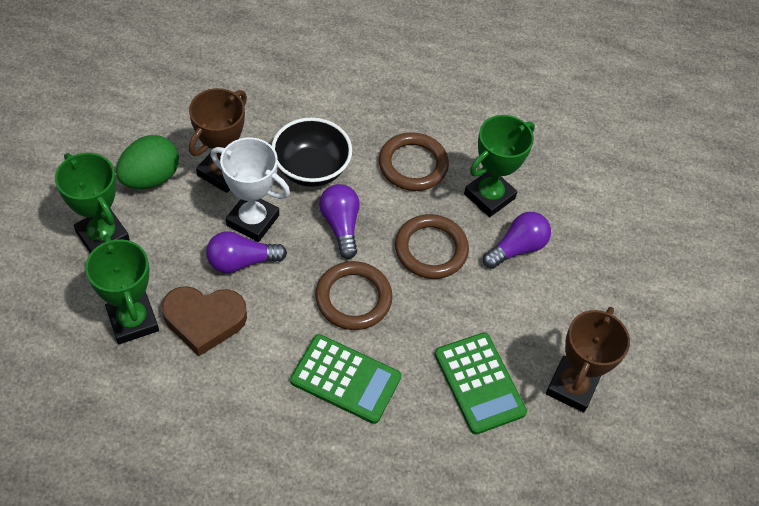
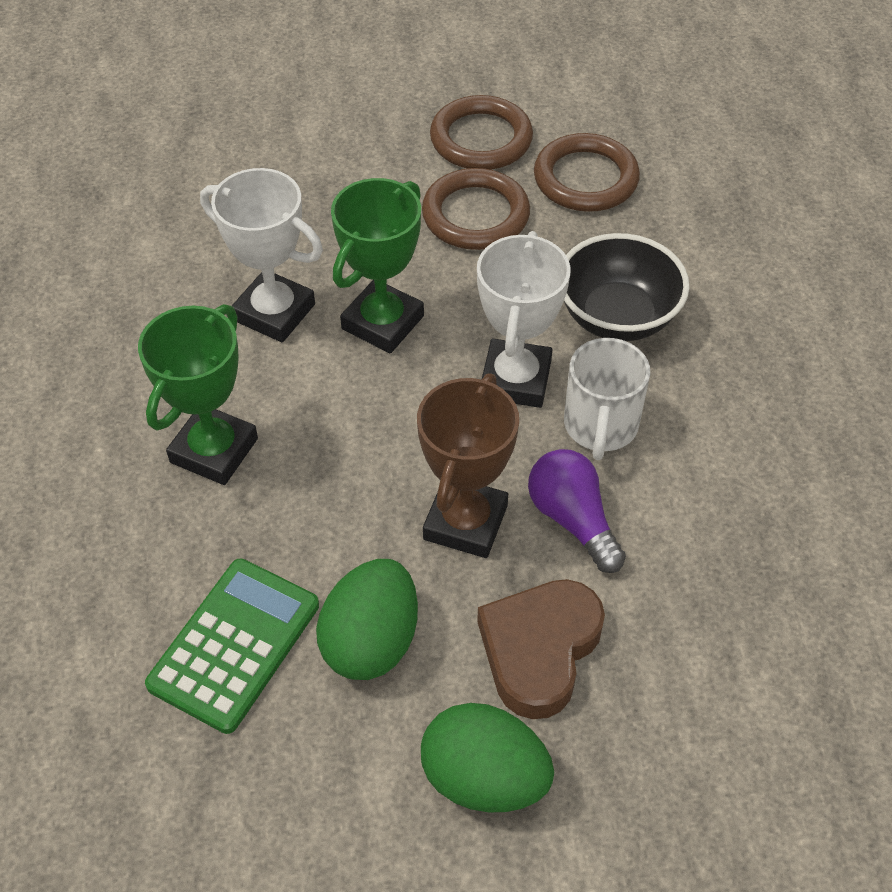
brown trophy: [189,88,247,193] [546,307,630,412] = 2 -> [417,373,519,558] = 1
green calculator: [290,334,401,424] [435,332,527,435] = 2 -> [145,559,319,734] = 1
green egg: [116,135,179,189] = 1 -> [316,559,418,680] [421,703,554,812] = 2
green trophy: [55,153,130,253] [85,235,159,344] [464,115,535,217] = 3 -> [138,304,258,485] [331,178,424,353] = 2
purple light bulb: [206,231,287,273] [319,184,360,259] [483,212,551,269] = 3 -> [528,449,626,573] = 1
white mug: none = 0 -> [564,338,650,460] = 1
white trophy: [211,138,290,242] = 1 -> [200,168,323,342] [477,231,571,408] = 2

